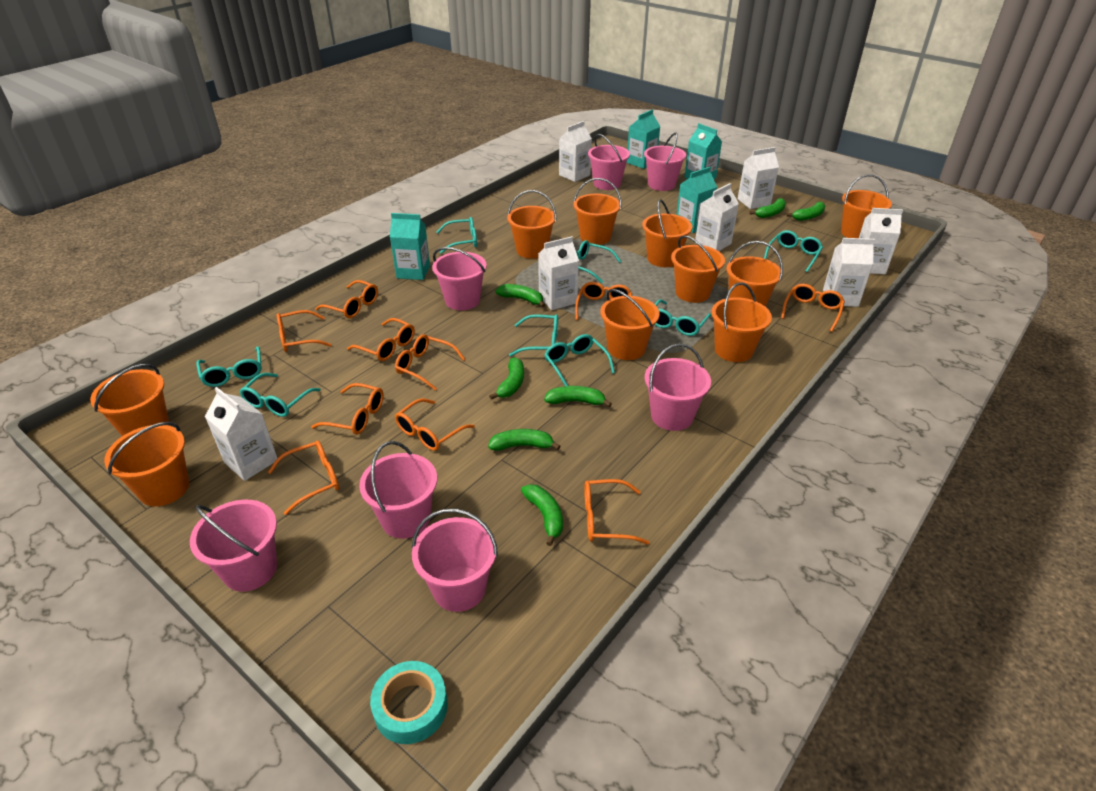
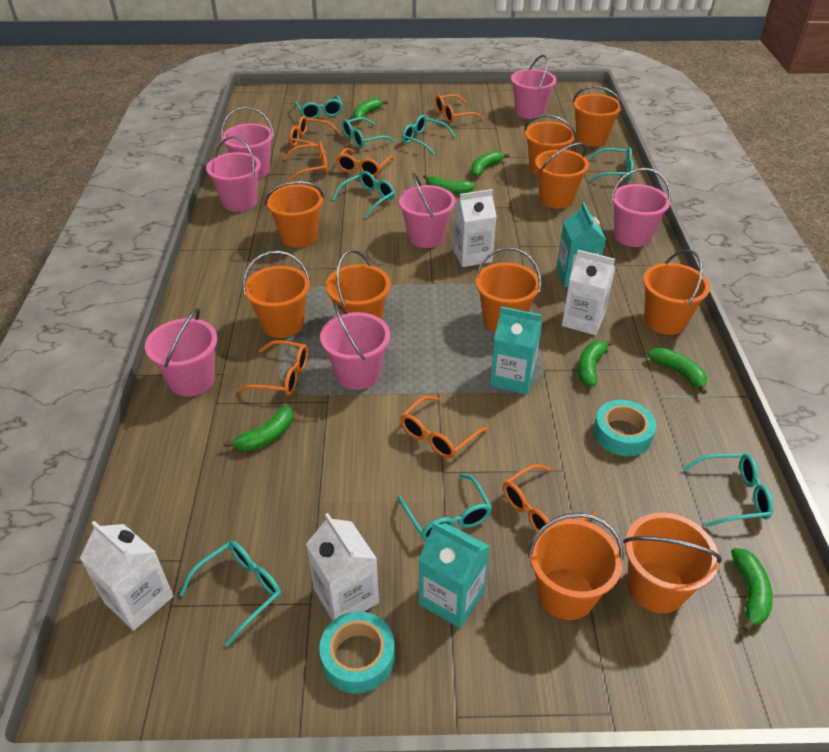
orange glasses: [268,441,339,515] [277,310,332,352] [311,383,384,435] [315,280,378,318] [347,318,415,361] [395,334,466,390] [395,398,475,451] [575,282,632,320] [584,479,650,545] [781,284,845,332] = 10 -> [237,340,308,396] [284,141,328,181] [289,116,340,154] [336,148,394,177] [400,396,488,458] [435,94,484,123] [503,464,597,532] = 7
turquoise carton: [390,213,430,280] [627,109,661,169] [677,167,717,233] [685,123,722,179] = 4 -> [419,521,490,628] [490,306,542,394] [557,202,606,287] = 3
turquoise tape: [370,661,448,744] = 1 -> [319,611,395,693] [593,400,656,456] = 2
white carton: [205,387,277,481] [538,236,579,310] [559,121,592,182] [695,183,739,251] [738,147,779,209] [823,238,875,307] [859,208,903,274] = 7 -> [80,521,173,631] [306,513,379,621] [453,189,497,267] [562,250,615,335] = 4

